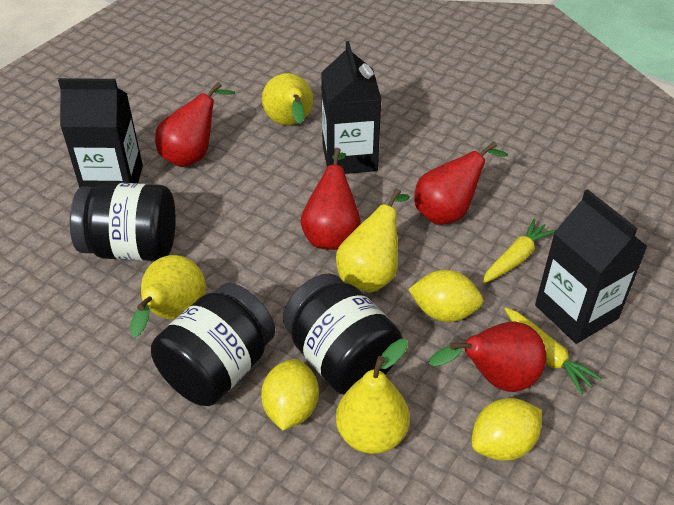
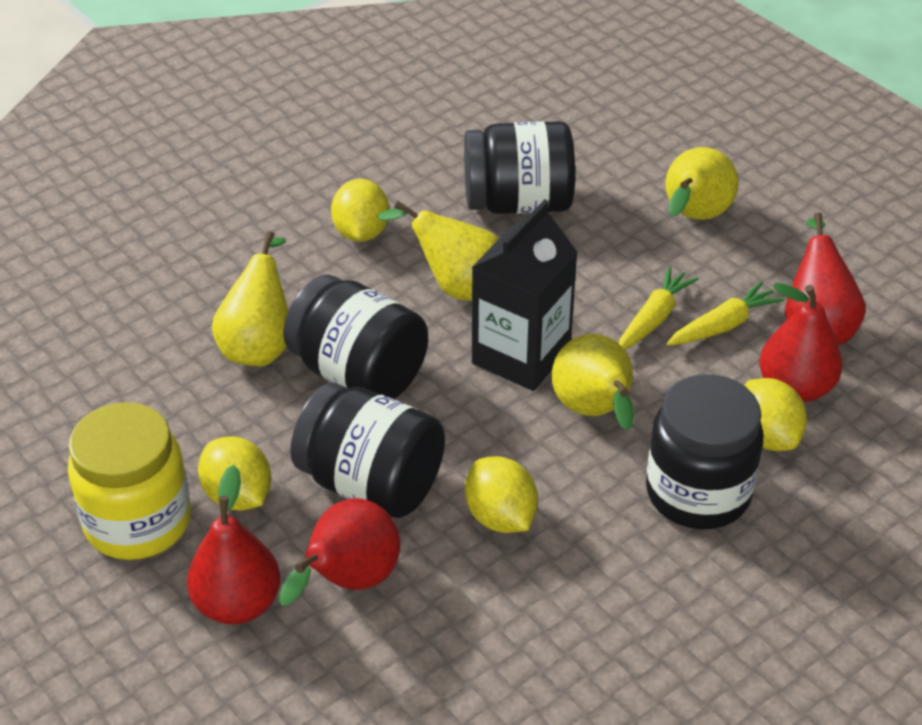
black carton: [58,78,143,188] [321,41,382,174] [535,189,648,344] = 3 -> [471,199,578,391] = 1
black jar: [70,183,176,261] [151,283,275,406] [283,273,403,394] = 3 -> [283,275,428,399] [290,383,445,518] [464,121,575,214] [646,374,764,529] = 4
yellow jar: none = 0 -> [68,402,191,560] = 1
yellow lemon: [261,359,319,430] [408,270,483,322] [471,398,542,461] = 3 -> [198,436,272,511] [331,179,389,242] [465,456,538,533] [745,378,807,451] = 4

